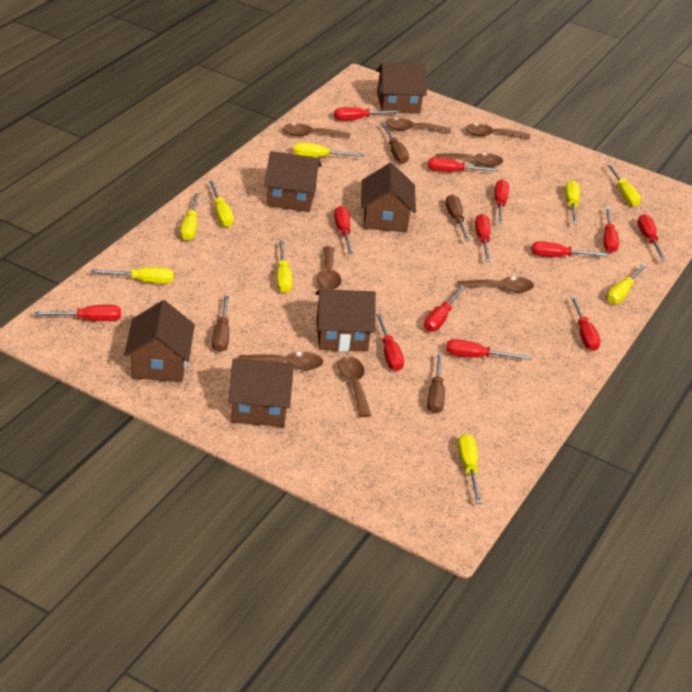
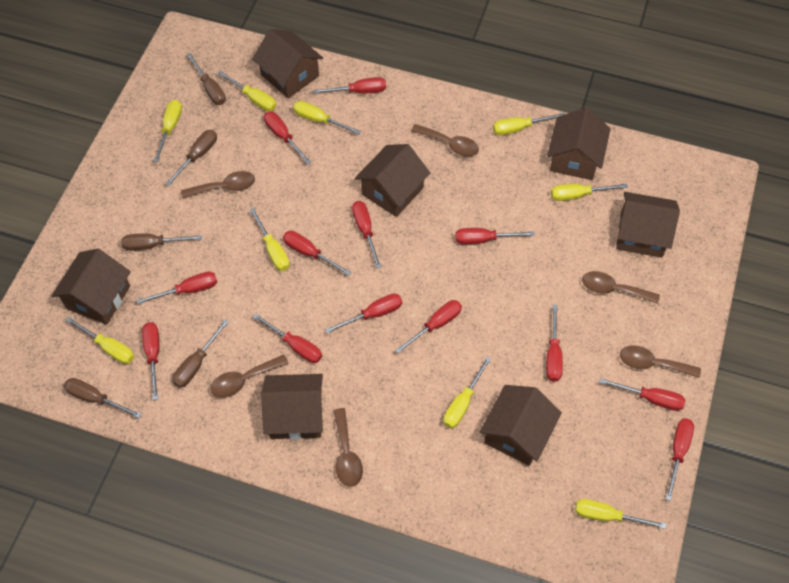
brown house: [124,300,195,382] [229,358,294,427] [264,151,322,212] [315,289,376,352] [361,163,416,232] [376,63,427,114] = 6 -> [52,249,131,325] [252,29,323,98] [261,374,323,440] [355,144,430,217] [480,385,562,466] [547,108,611,180] [616,192,680,258] = 7
brown screwdriver: [212,296,229,352] [382,123,409,164] [427,353,445,414] [445,194,470,241] = 4 -> [64,378,142,418] [121,233,202,251] [165,130,217,186] [172,320,229,388] [187,53,226,105] = 5
brown spoon: [239,352,323,370] [283,123,350,139] [317,246,341,290] [338,356,371,417] [385,118,451,133] [436,153,503,167] [457,276,534,292] [466,124,530,139] = 8 -> [181,171,255,199] [210,355,289,398] [333,408,363,487] [411,124,479,157] [582,271,660,304] [620,345,701,378] = 6

